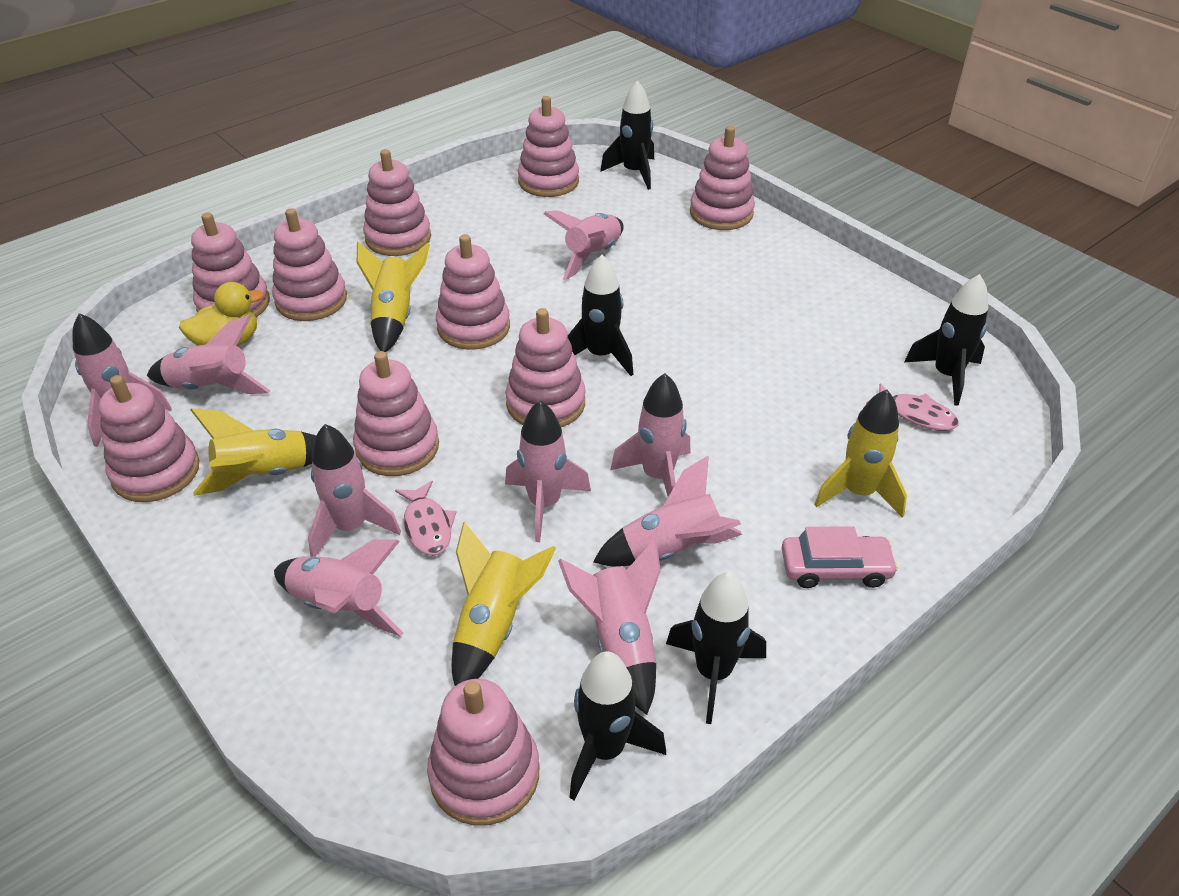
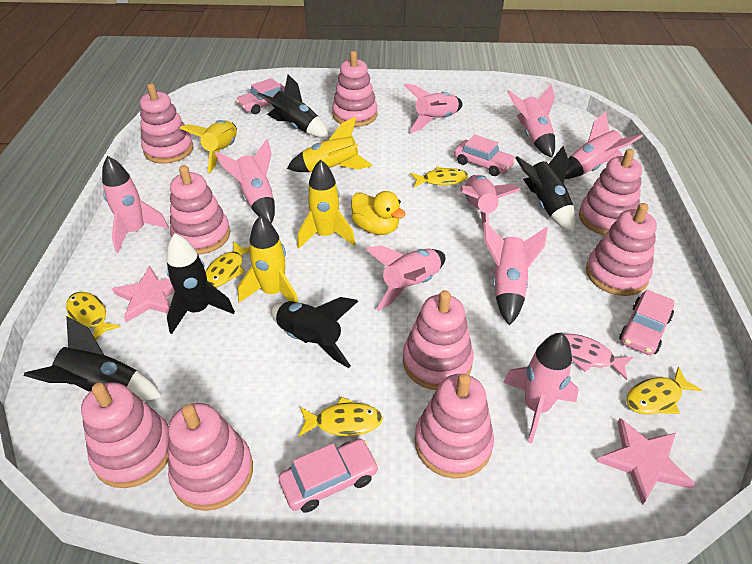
pink car: [782,526,898,588] = 1 -> [236,78,285,114] [279,439,379,513] [454,135,516,176] [619,290,675,355] = 4
pink fish: [395,480,456,555] [866,383,959,431] = 2 -> [564,334,633,380] = 1
pink stacking toy: [99,375,199,502] [191,212,270,317] [272,208,347,321] [353,351,439,476] [363,149,431,256] [427,679,539,826] [436,234,510,350] [505,308,586,427] [518,96,579,197] [690,126,755,230] = 10 -> [81,382,169,488] [140,83,193,163] [168,403,253,511] [170,165,230,255] [332,51,378,127] [403,290,474,390] [415,374,494,479] [579,149,642,235] [586,203,657,296] = 9
pink star: none = 0 -> [112,266,175,322] [597,418,695,505] = 2
yellow fish: none = 0 -> [66,292,121,340] [206,241,250,287] [299,397,383,437] [410,167,468,188] [627,367,702,414] = 5

